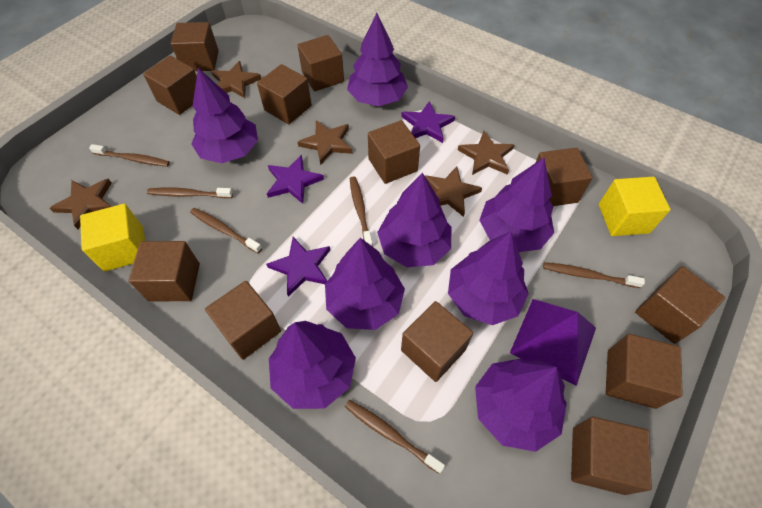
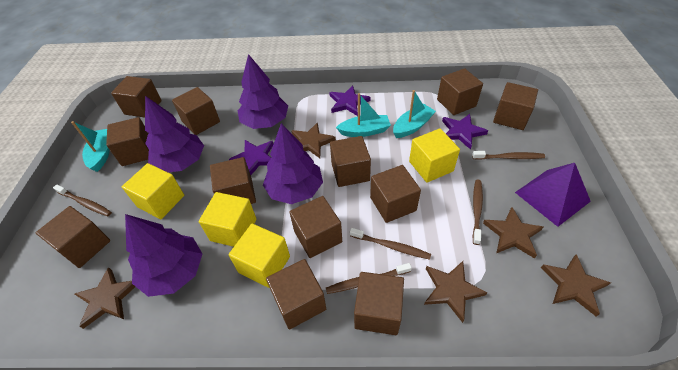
brown toothbrush: [89,144,170,167] [147,187,233,198] [190,208,262,253] [345,400,445,474] [350,177,373,247] [543,262,645,288] = 6 -> [53,185,112,216] [326,263,412,294] [350,228,431,260] [472,151,545,160] [473,180,483,245] = 5
purple tree: [191,68,258,163] [269,321,356,409] [325,238,405,330] [347,13,408,106] [377,173,451,267] [448,231,529,325] [475,358,567,452] [479,158,554,252] = 8 -> [125,214,202,297] [145,96,204,172] [238,54,288,129] [263,123,323,204] = 4
turquoise boat: none = 0 -> [71,121,110,172] [336,93,391,137] [393,90,436,138] = 3
yellow cube: [80,204,145,272] [599,177,671,236] = 2 -> [122,163,184,219] [199,192,256,247] [229,224,290,288] [409,128,460,183] = 4

